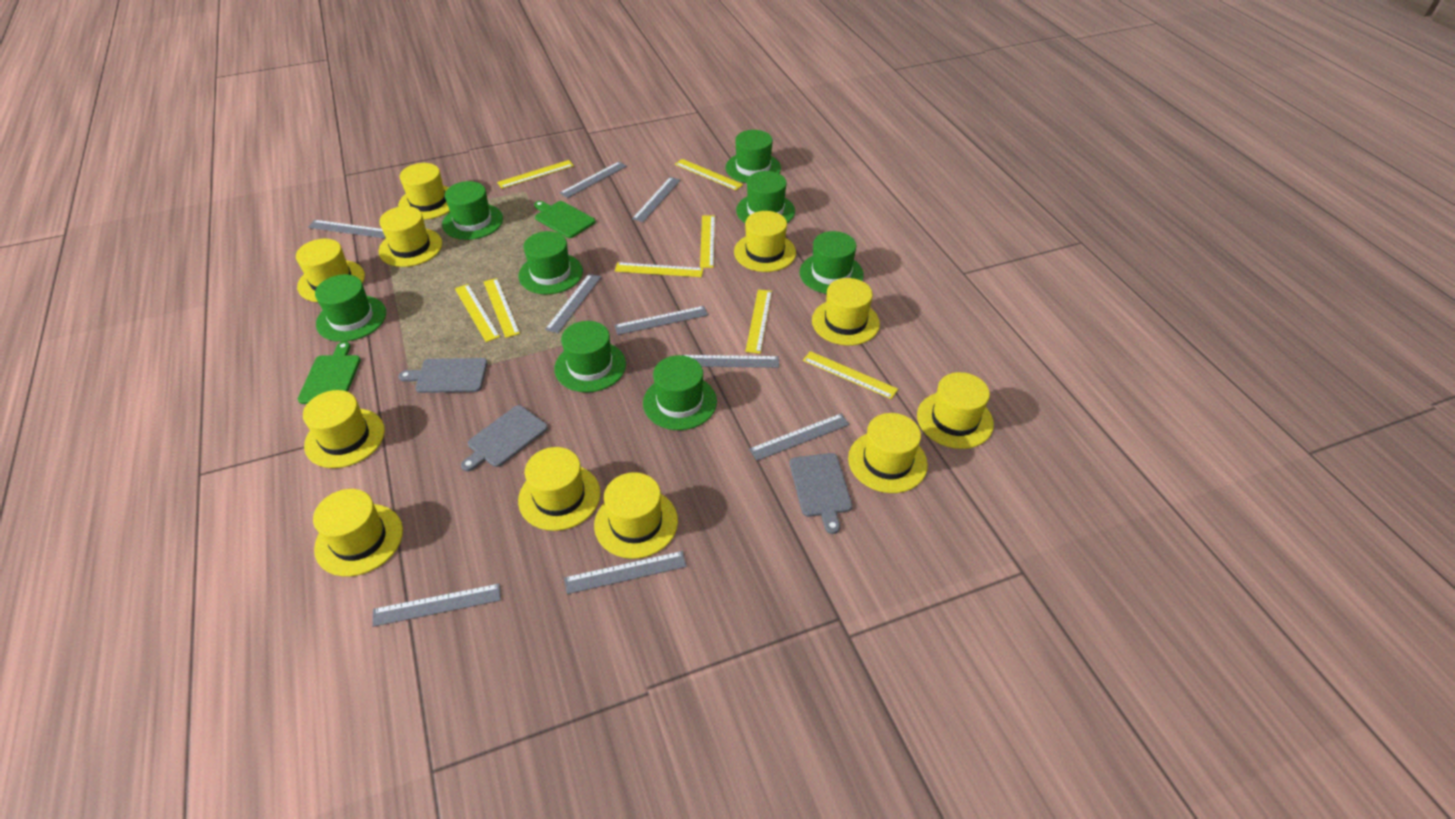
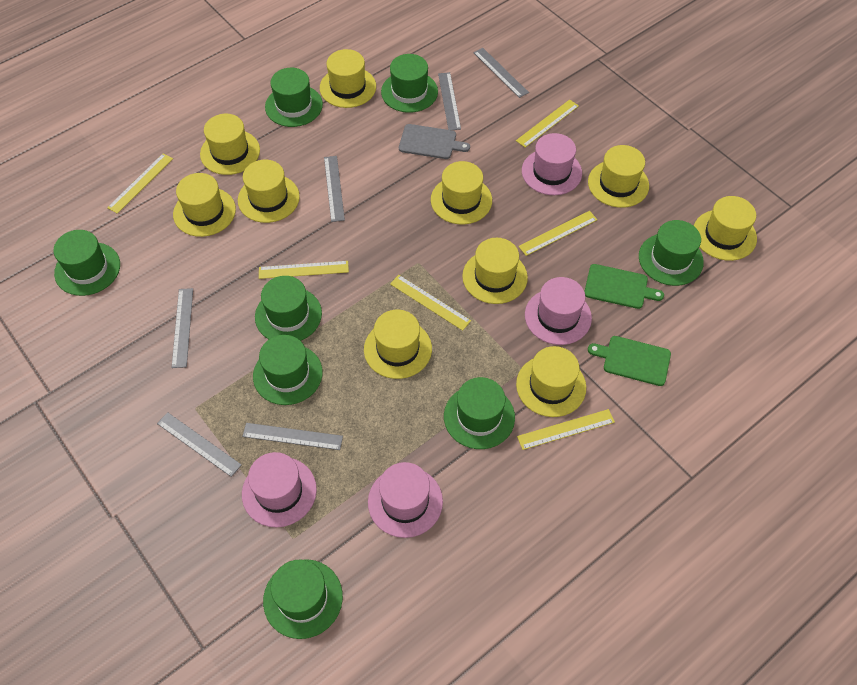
grey cutting board: [399,358,488,393] [461,405,548,471] [790,453,852,534] = 3 -> [399,124,470,159] = 1
grey ruler: [308,220,385,238] [372,584,501,627] [545,274,601,333] [560,162,627,198] [564,551,687,594] [614,306,708,335] [632,177,681,222] [682,355,779,368] [749,414,850,461] = 9 -> [157,412,242,477] [171,288,193,368] [242,423,343,450] [324,156,345,222] [438,72,461,130] [473,48,529,98] = 6
pink hat: none = 0 -> [242,452,317,527] [368,462,443,538] [522,133,582,195] [525,277,592,345] = 4
yellow hat: [296,239,365,302] [303,390,385,468] [313,489,403,577] [379,206,442,267] [398,163,450,220] [518,447,600,531] [594,472,678,559] [734,211,796,272] [812,278,880,345] [848,413,928,493] [917,372,994,449] = 11 -> [173,173,236,237] [200,114,260,175] [238,160,300,223] [320,49,376,108] [364,310,432,379] [431,161,492,225] [462,238,528,304] [516,346,586,417] [588,145,649,208] [694,196,757,261] = 10
yellow ruler: [455,284,500,342] [484,278,520,338] [497,160,574,189] [615,262,703,277] [675,159,743,190] [700,215,715,268] [745,289,772,354] [803,351,898,399] = 8 -> [107,153,173,214] [259,261,349,279] [390,275,471,331] [516,99,579,147] [517,409,615,450] [518,211,597,256] = 6

